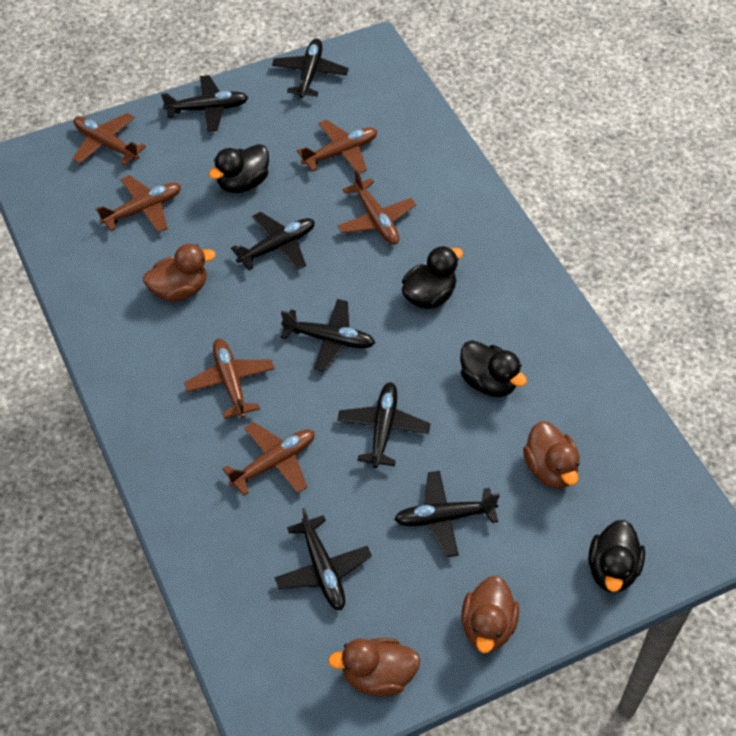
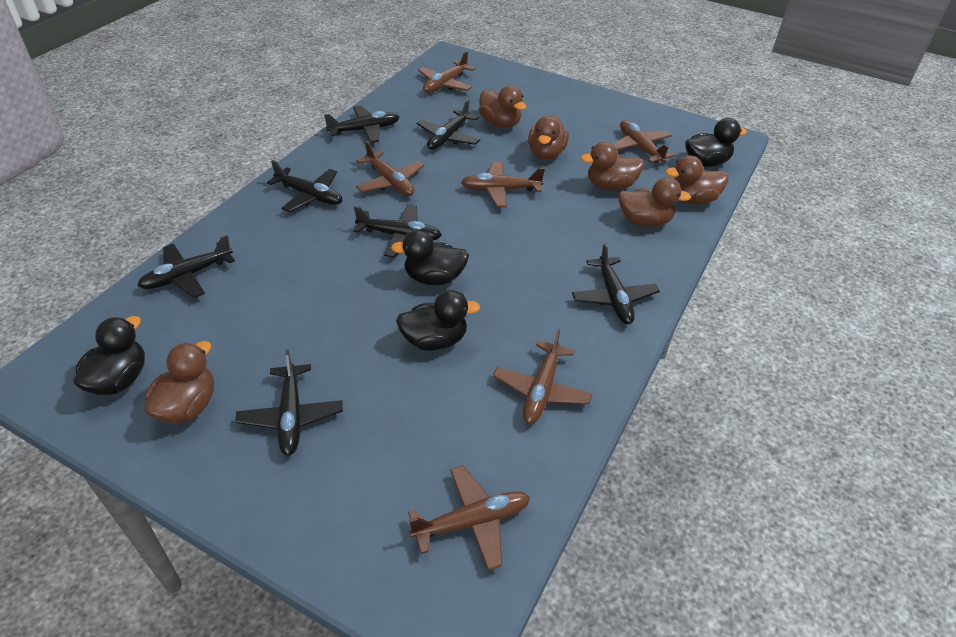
brown duck: [143,244,215,302] [328,638,420,697] [461,576,519,653] [523,421,580,489] = 4 -> [144,341,214,423] [479,85,526,128] [528,115,569,159] [581,142,644,190] [618,177,691,227] [665,155,729,204] = 6

